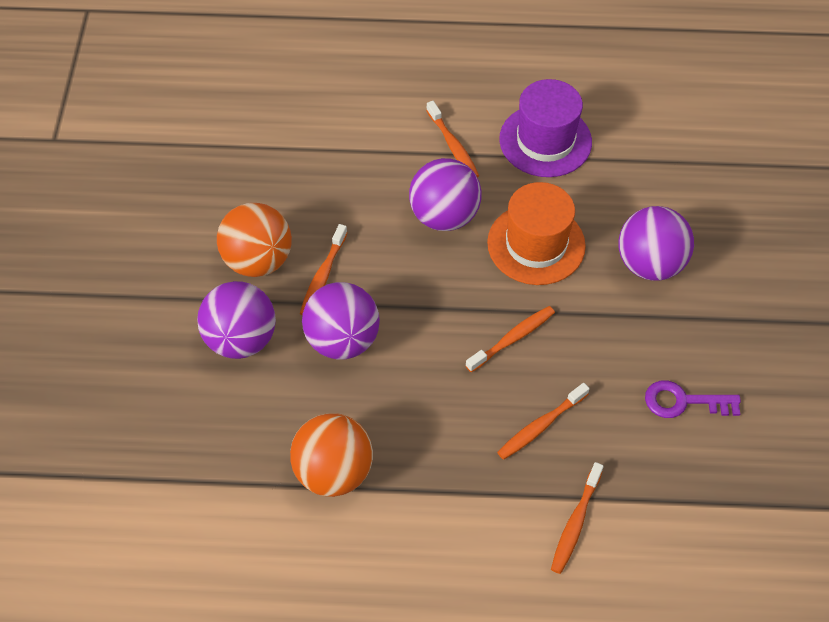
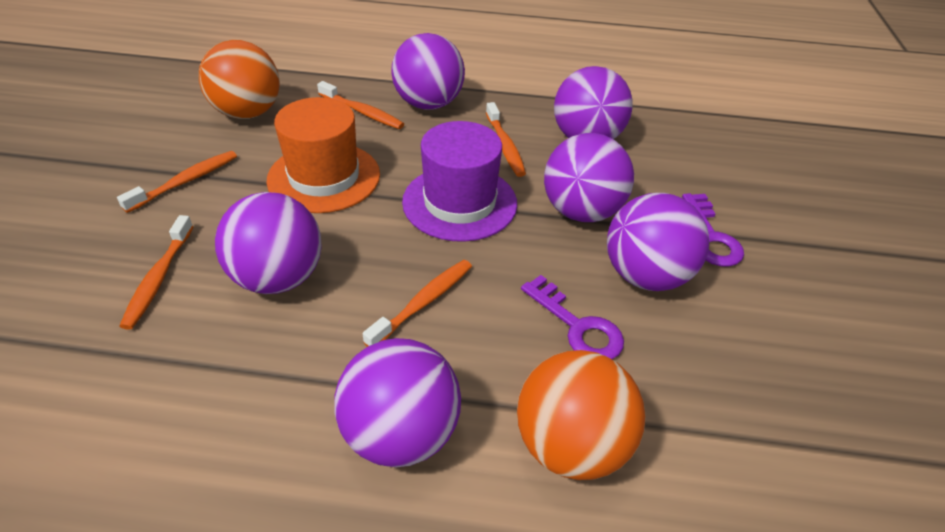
purple ball: [197,281,276,359] [302,282,380,360] [409,158,482,231] [618,206,694,281] = 4 -> [215,192,322,294] [334,338,461,467] [391,33,465,110] [544,133,634,222] [554,66,633,139] [607,193,709,291] = 6
purple key: [645,380,741,418] = 1 -> [521,275,624,359] [682,193,744,267] = 2

